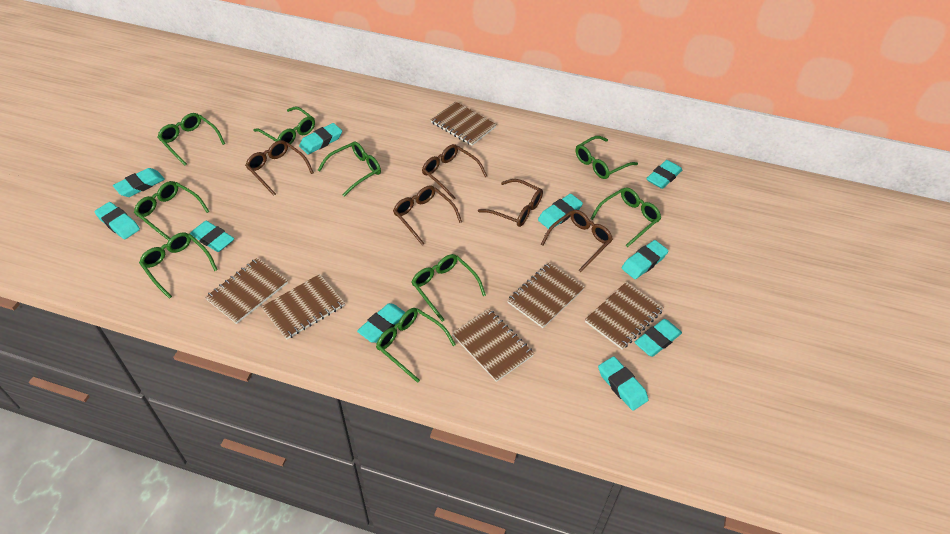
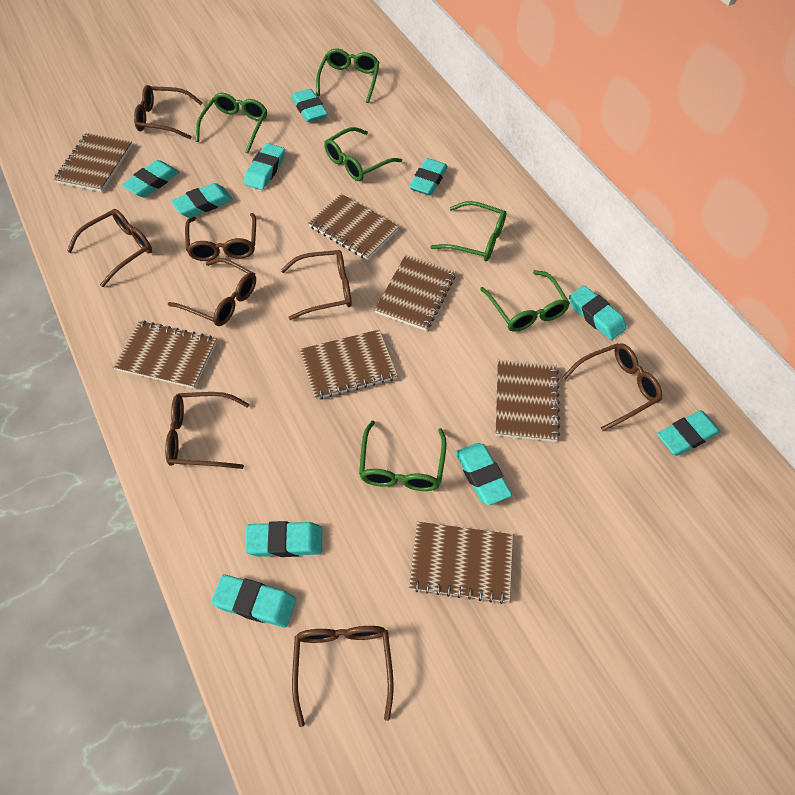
brown glasses: [245,140,314,196] [393,185,462,245] [422,144,487,200] [478,179,543,227] [541,210,613,272] = 5 -> [67,209,152,287] [134,85,203,139] [165,392,250,469] [168,258,256,326] [185,213,256,261] [281,250,352,320] [292,626,394,727] [563,343,662,431] = 8
brown notebook: [205,258,288,324] [262,274,345,340] [431,101,497,146] [452,309,534,382] [507,263,585,328] [585,282,664,349] = 6 -> [54,133,132,192] [113,320,217,389] [299,329,398,400] [308,194,399,260] [374,255,456,331] [409,522,513,604] [495,360,560,442] = 7
green glasses: [134,181,209,241] [139,232,218,299] [158,113,225,166] [254,106,315,144] [318,141,381,197] [376,308,456,383] [412,254,486,322] [576,136,638,179] [590,188,661,247] = 9 -> [196,93,267,153] [316,49,380,103] [324,127,402,181] [359,421,447,491] [430,201,506,261] [480,270,570,332] = 6

